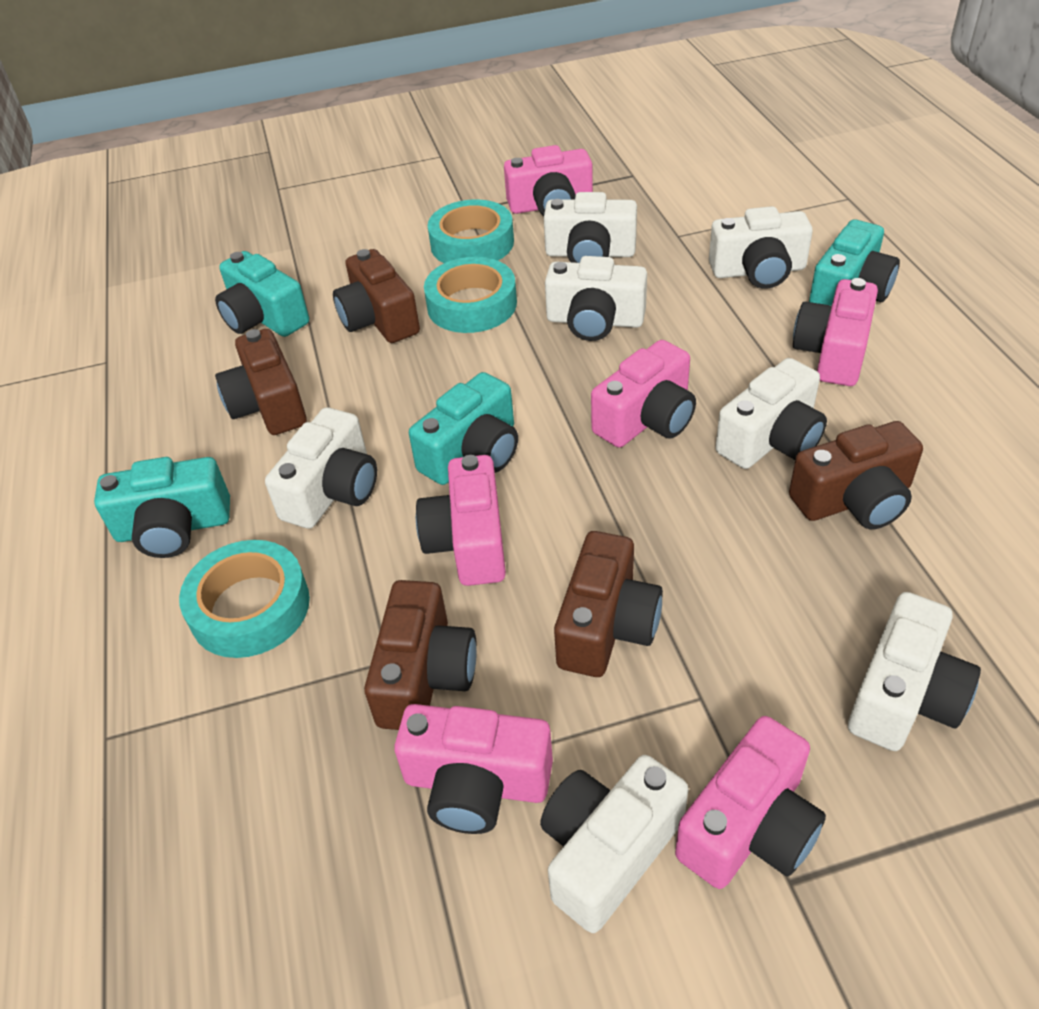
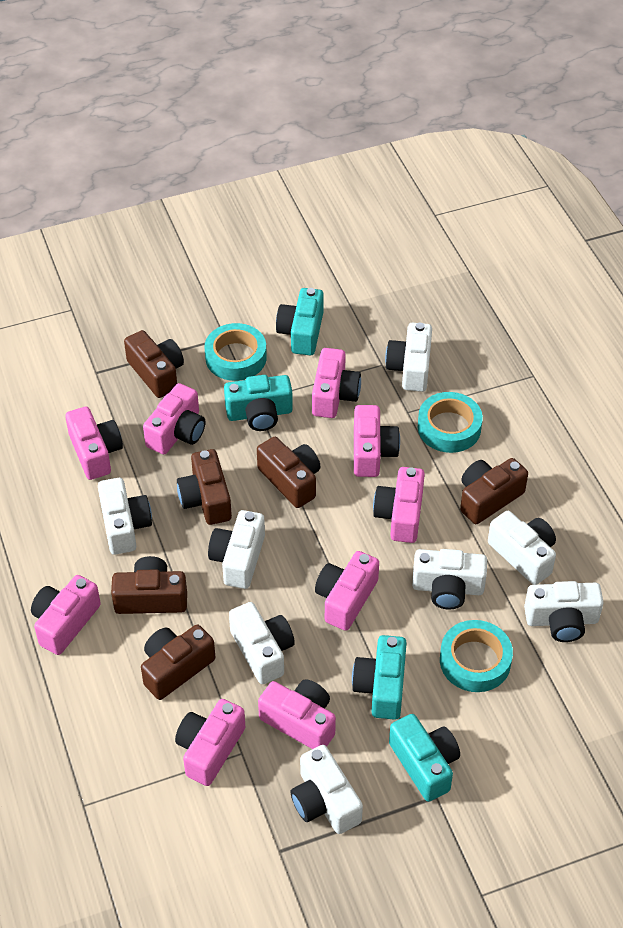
brown camera: [215,329,307,435] [333,249,420,343] [364,580,477,730] [554,531,663,677] [789,421,923,529] = 5 -> [111,556,187,614] [124,330,184,398] [141,624,215,700] [177,449,232,525] [257,437,321,508] [460,458,528,524] = 6
pink camera: [394,704,553,834] [416,455,506,586] [504,145,593,216] [591,340,696,448] [675,716,826,889] [793,278,878,386] = 6 -> [31,575,101,655] [65,406,123,480] [143,383,206,454] [175,699,245,786] [258,679,336,749] [312,348,361,418] [315,551,379,631] [354,405,400,477] [373,467,425,543] = 9
white camera: [265,407,377,529] [540,755,688,933] [544,192,637,263] [545,256,647,341] [709,206,813,289] [715,358,827,469] [848,592,981,751] = 7 -> [98,478,152,555] [208,510,265,589] [229,602,295,684] [291,745,363,834] [385,323,432,392] [412,549,487,609] [488,511,556,585] [524,581,604,642] = 8

